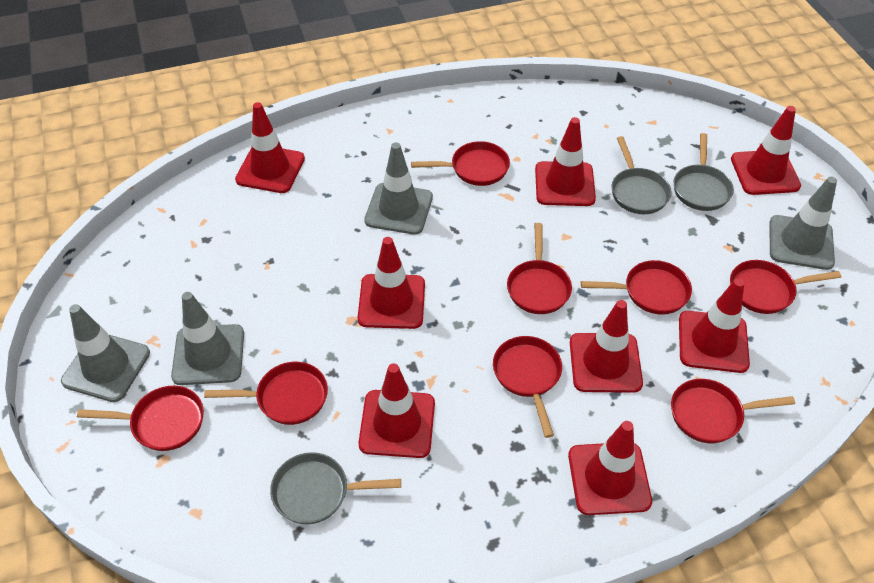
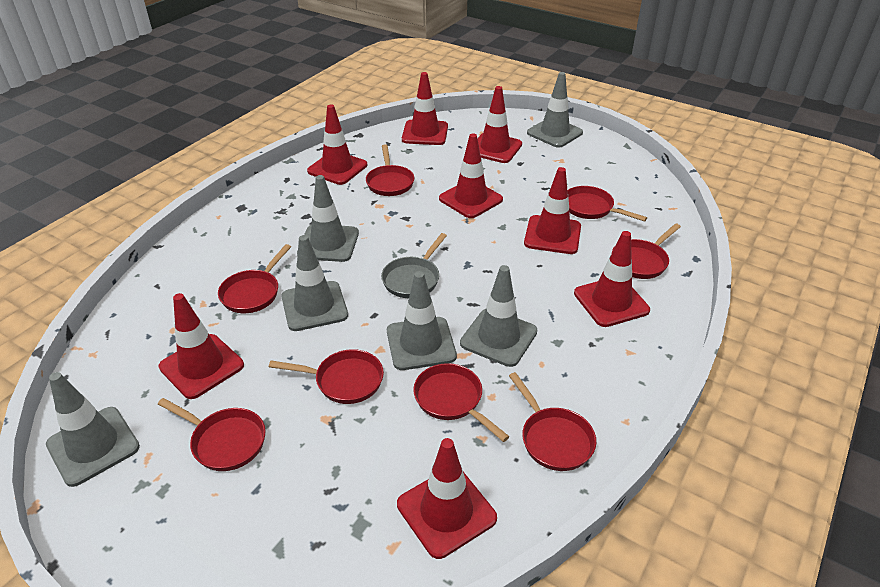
grey pan: [270,452,401,524] [611,136,672,214] [674,133,734,211] = 3 -> [381,233,447,298] = 1
grey traffic cone: [61,304,150,402] [171,292,244,385] [364,142,433,235] [769,177,837,270] = 4 -> [46,372,140,487] [281,235,348,331] [297,175,359,262] [387,271,457,370] [460,265,537,367] [527,72,583,148] = 6

